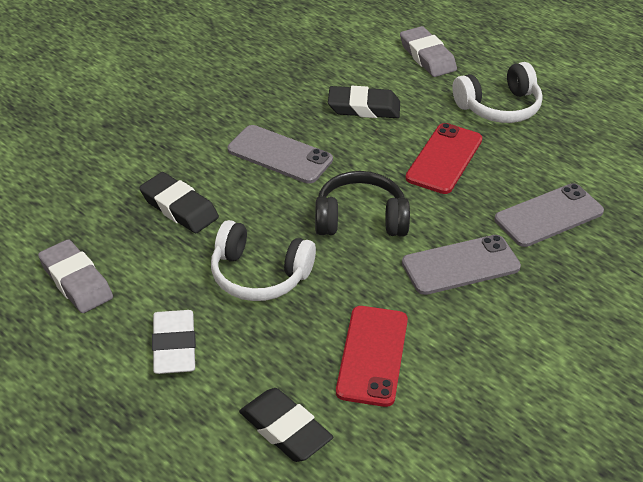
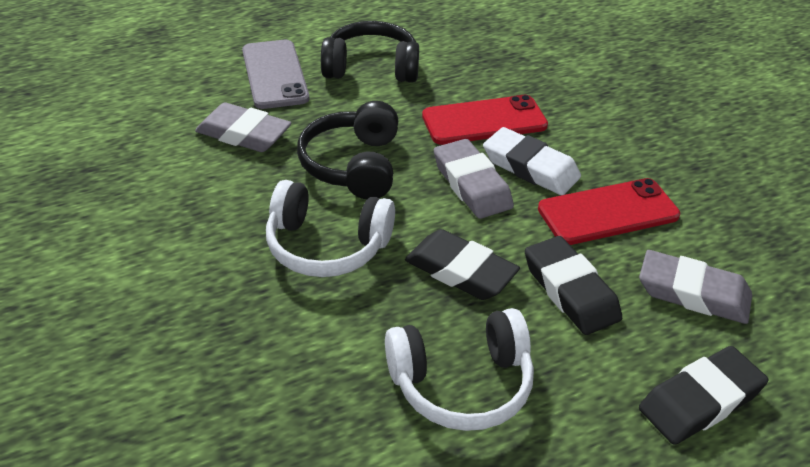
black headphones: [315,171,410,237] = 1 -> [297,101,398,199] [321,21,419,83] = 2
grey eraser: [38,239,113,313] [400,26,457,77] = 2 -> [195,103,292,152] [434,139,514,219] [639,250,752,324] = 3
grey phone: [228,125,333,184] [402,235,521,295] [494,183,604,247] = 3 -> [242,40,309,109] = 1

